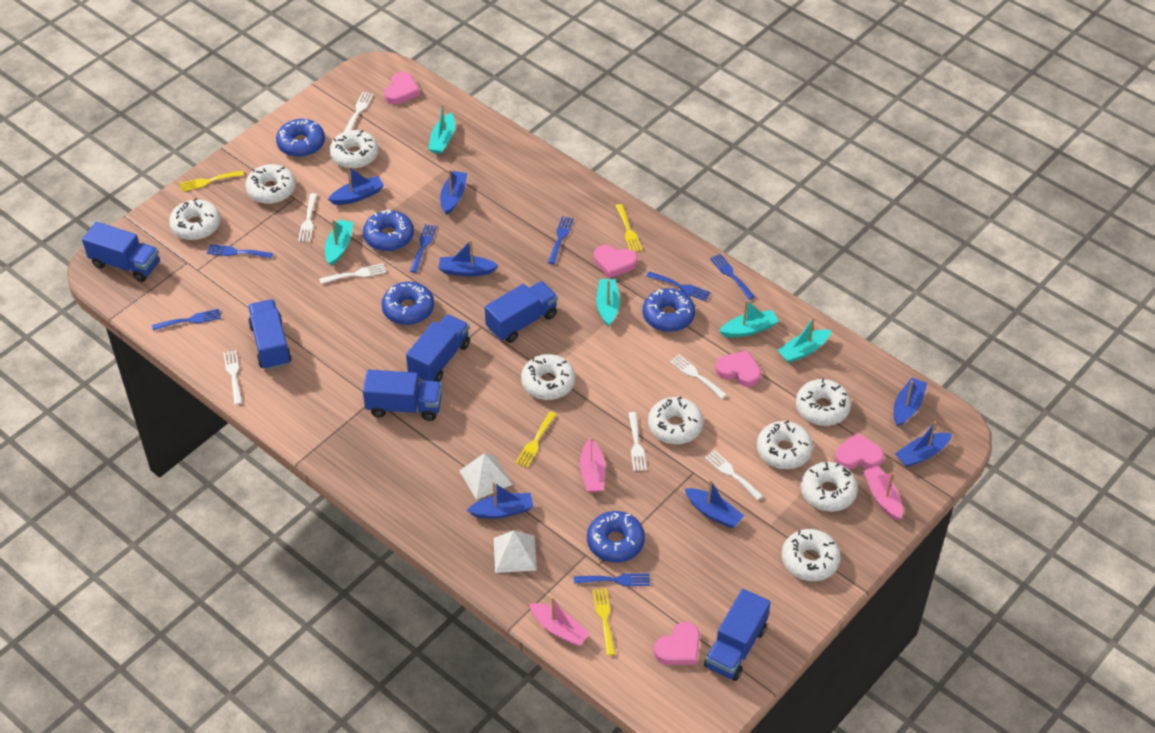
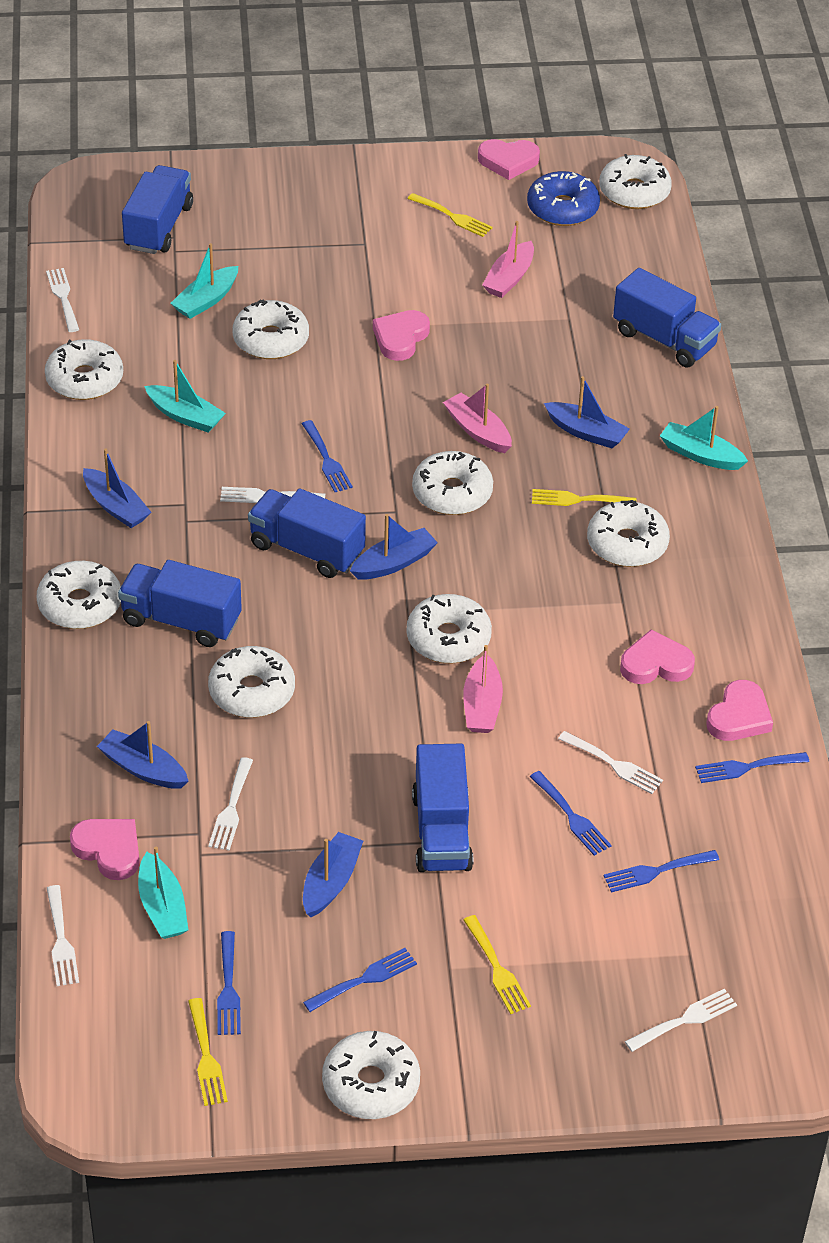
blue boat: [328,166,384,205] [439,240,499,276] [440,169,467,215] [467,482,533,519] [685,479,744,528] [894,377,927,427] [895,421,952,467] = 7 -> [83,449,151,528] [97,721,188,789] [303,832,363,917] [350,514,438,580] [544,376,630,448] = 5
blue donut: [276,119,325,157] [363,209,414,252] [381,282,434,325] [587,511,645,563] [643,288,695,332] = 5 -> [527,171,600,226] = 1
blue fork: [152,309,221,331] [207,244,273,258] [410,224,437,273] [548,216,574,264] [574,573,650,586] [646,271,711,301] [710,254,755,300] = 7 -> [217,931,241,1035] [302,420,353,492] [303,948,417,1012] [530,771,612,856] [604,850,719,892] [695,752,809,783] = 6
blue truck: [82,222,160,282] [248,299,291,370] [363,370,442,421] [406,314,470,382] [485,281,558,343] [704,589,770,681] = 6 -> [118,560,242,647] [122,165,193,254] [248,489,366,578] [412,744,473,872] [613,268,721,368] = 5
turquoise boat: [325,220,354,266] [428,104,455,154] [596,279,620,327] [719,300,779,337] [777,317,831,363] = 5 -> [138,847,188,939] [144,360,226,432] [170,243,238,319] [660,406,748,470] = 4
white fork: [223,350,242,405] [298,193,317,242] [319,263,386,284] [344,92,373,132] [628,412,647,471] [670,354,727,399] [705,450,763,500] = 7 -> [46,268,79,332] [47,885,79,986] [208,757,253,851] [220,487,325,503] [558,731,663,794] [625,989,737,1052] = 6
white pyramid: [460,453,513,500] [494,530,537,573] = 2 -> none = 0

